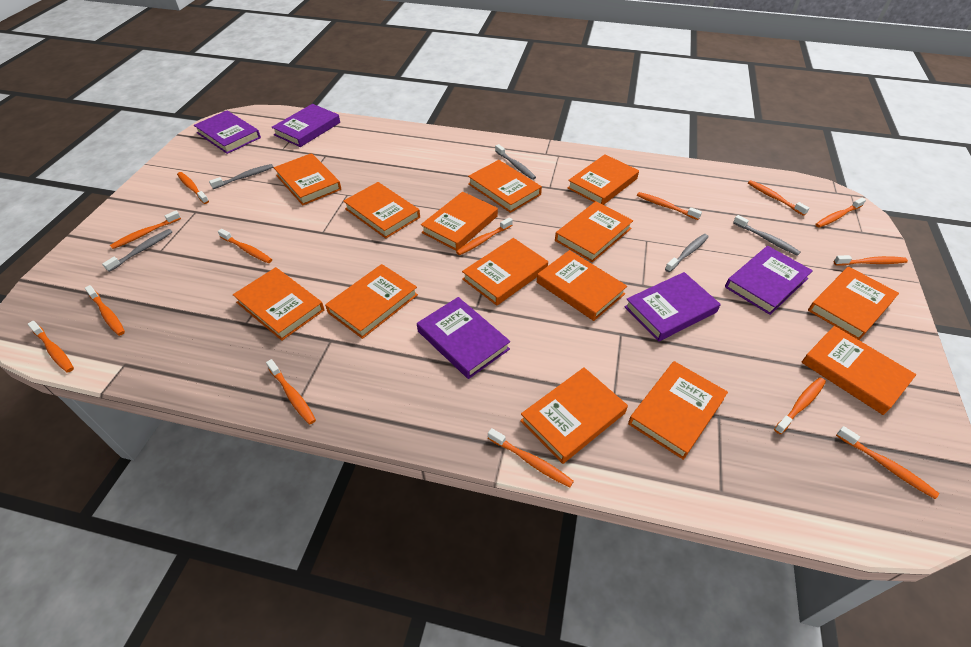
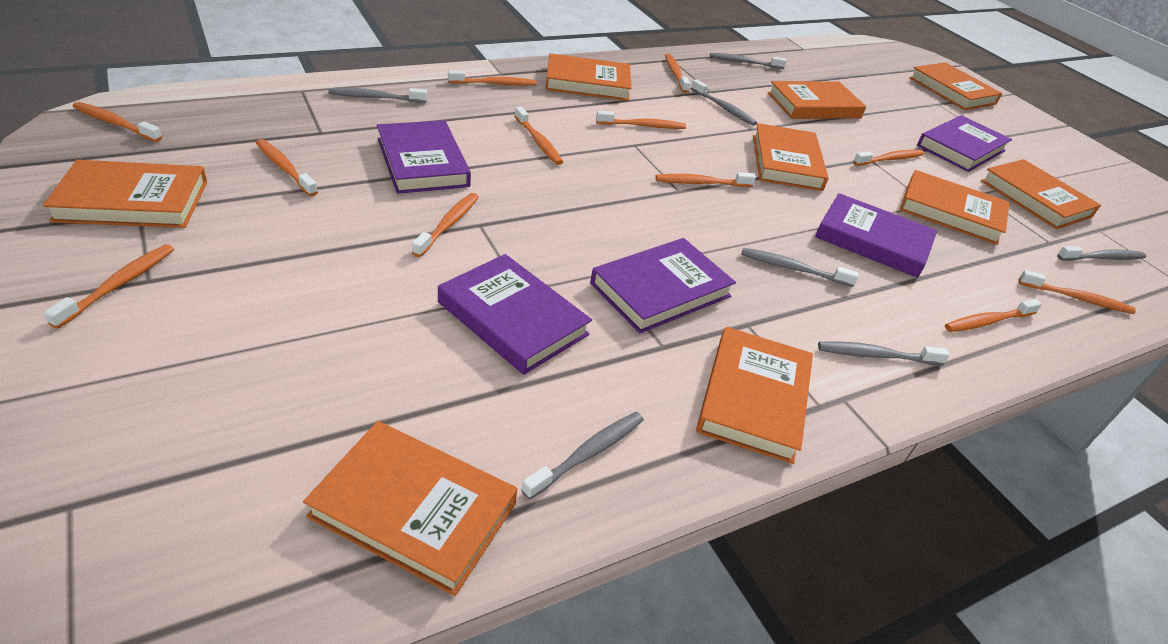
grey toothbrush: [102,229,172,272] [209,164,274,189] [495,144,536,180] [665,234,709,272] [733,215,800,256] = 5 -> [328,88,427,103] [521,412,644,500] [691,79,757,126] [710,53,787,69] [741,248,858,287] [818,341,950,365] [1057,246,1146,261] = 7
orange book: [233,267,324,341] [274,153,341,205] [325,264,418,339] [343,182,420,239] [421,192,498,251] [462,238,548,306] [468,160,542,213] [520,367,628,464] [537,250,627,321] [555,201,633,262] [568,154,639,205] [628,361,728,460] [801,326,916,415] [808,267,899,340] = 14 -> [43,160,207,228] [303,421,517,596] [545,53,632,101] [696,327,813,464] [753,123,829,191] [768,81,866,119] [900,170,1009,245] [909,62,1002,110] [981,159,1101,229] = 9
orange toothbrush: [28,321,74,373] [85,285,125,336] [110,211,181,249] [177,172,209,204] [218,229,272,263] [266,359,316,425] [456,217,513,255] [488,428,574,488] [637,192,702,220] [748,180,809,216] [774,378,826,434] [815,198,866,228] [834,255,908,266] [836,426,939,499] = 14 -> [43,244,174,329] [73,102,162,142] [256,139,318,196] [412,193,479,257] [448,70,537,86] [514,107,563,165] [596,111,686,129] [656,172,756,187] [665,54,690,93] [853,150,924,166] [945,299,1042,332] [1018,270,1136,314] = 12

